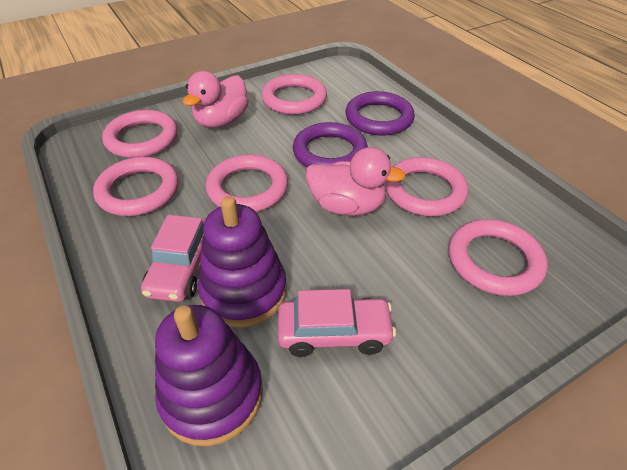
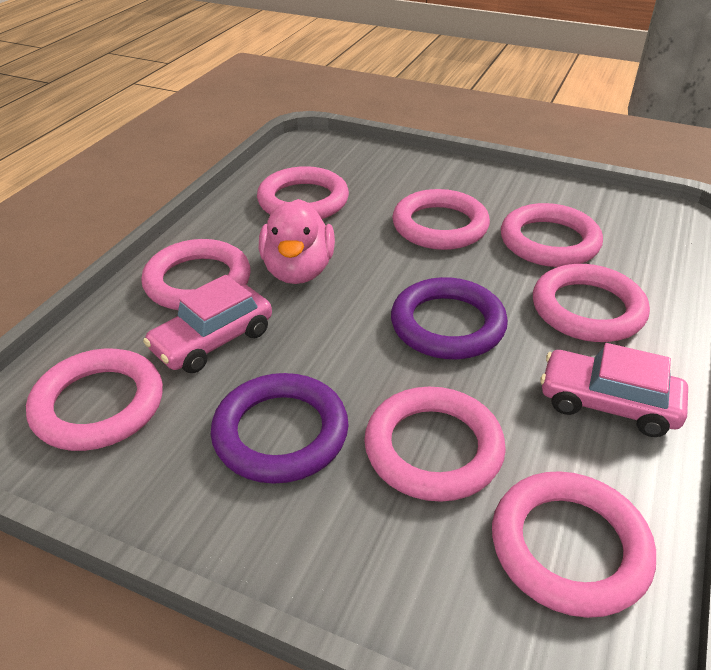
pink duck: [183,71,249,128] [306,147,406,216] = 2 -> [259,199,335,284] = 1
pink ring: [93,157,179,216] [102,110,178,158] [206,155,288,212] [262,74,327,115] [385,157,468,216] [449,219,548,296] = 6 -> [26,349,163,451] [141,239,250,310] [257,166,349,219] [364,387,506,502] [392,189,490,250] [492,471,656,618] [501,203,603,267] [533,264,650,342] = 8
purple stacking toy: [155,305,263,446] [198,196,287,328] = 2 -> none = 0

